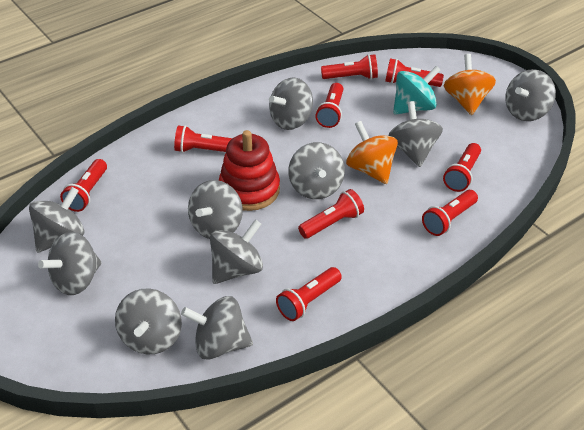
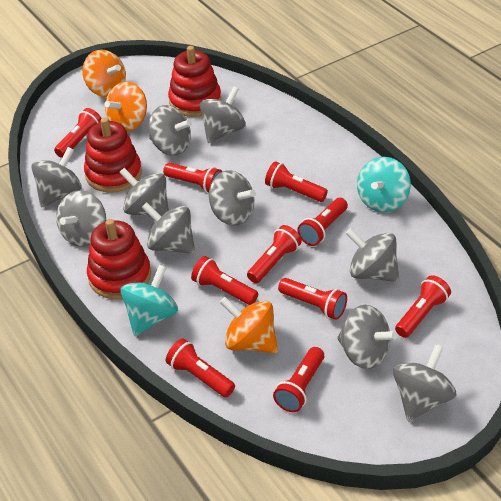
orange spinning top: [346,121,398,184] [444,54,496,115] = 2 -> [82,50,126,97] [105,81,147,132] [220,297,278,353] = 3
red flashlight: [60,159,107,212] [174,125,232,153] [276,267,342,321] [298,189,364,239] [315,83,343,128] [321,54,378,79] [385,58,444,87] [422,190,478,236] [443,143,481,192] = 9 -> [54,108,102,158] [163,163,223,194] [166,339,235,397] [191,256,258,305] [247,225,302,283] [265,161,328,202] [273,347,324,412] [278,278,347,320] [297,198,348,246] [395,275,451,338] = 10
red stacking toy: [219,130,280,211] = 1 -> [84,117,142,193] [87,219,151,299] [168,46,221,117] = 3
turquoise spinning top: [393,66,440,115] = 1 -> [120,265,178,336] [357,157,411,212] = 2

